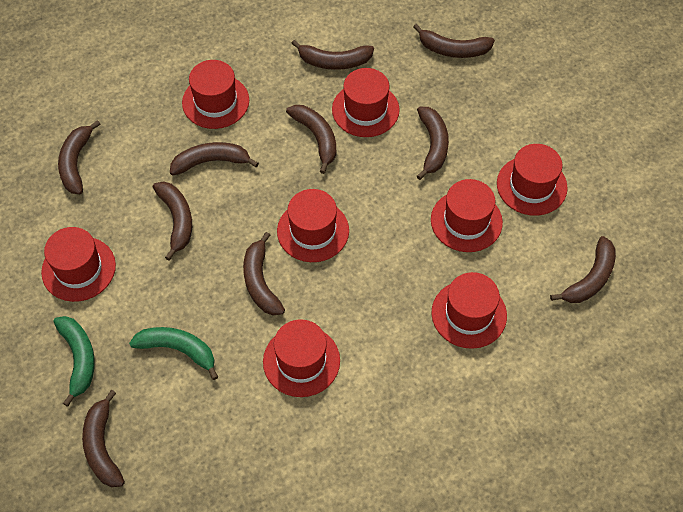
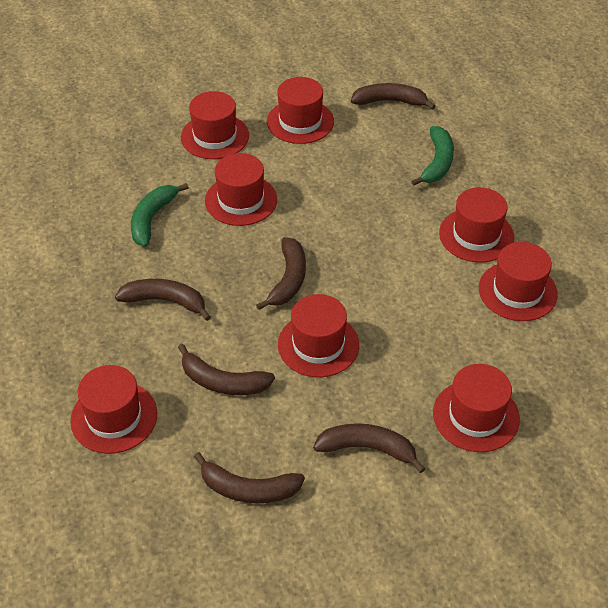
brown banana: [58,120,101,194] [82,390,125,487] [153,181,192,261] [170,142,259,175] [243,232,285,315] [286,105,336,174] [291,40,374,70] [413,24,495,58] [417,107,449,180] [550,236,616,303] = 10 -> [115,279,211,321] [178,344,275,395] [194,452,305,503] [256,237,306,310] [313,423,425,473] [351,83,435,110] = 6

